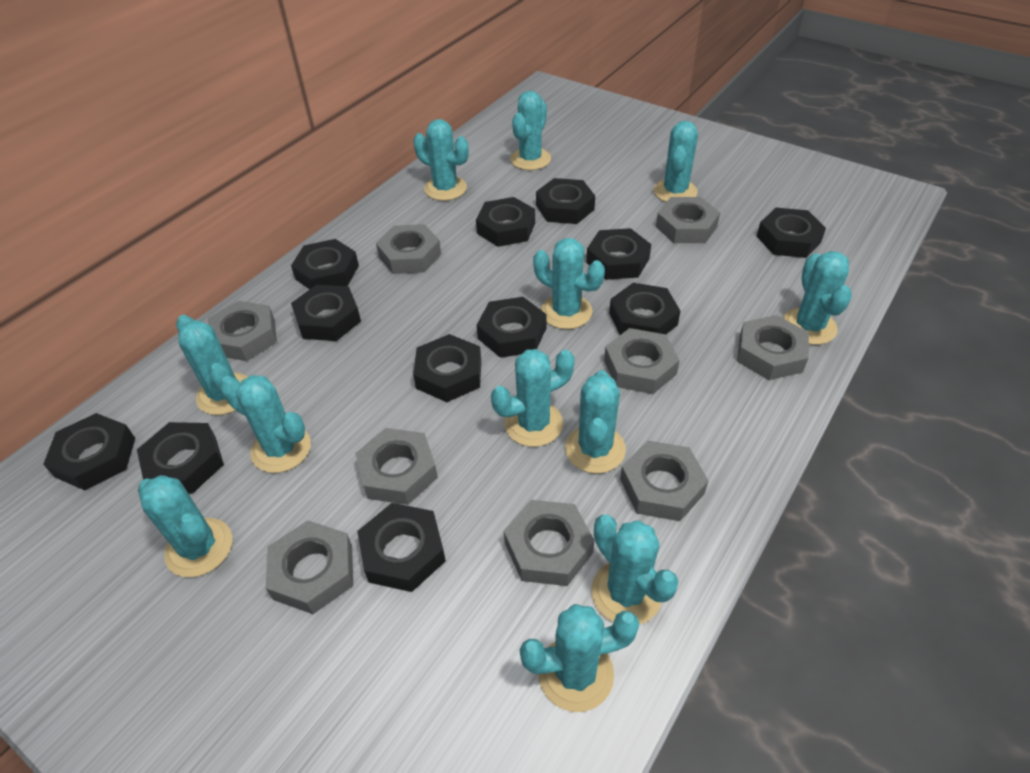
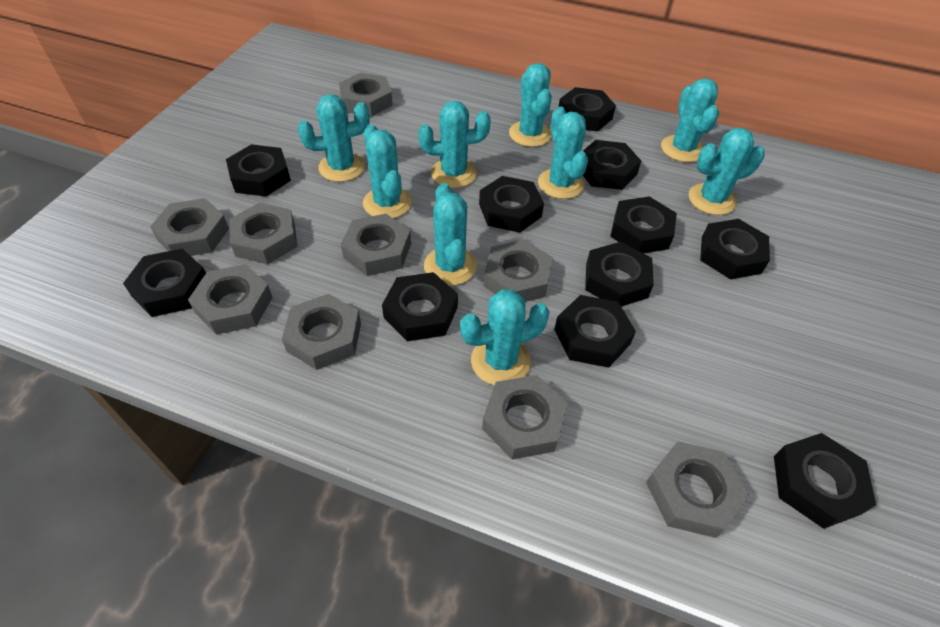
black nut: [43,413,135,490] [137,422,224,494] [291,239,359,289] [291,285,361,341] [357,503,446,592] [413,334,481,402] [476,197,535,247] [477,297,546,358] [536,178,595,224] [586,228,651,280] [609,283,680,335] [757,208,826,258] = 12 -> [123,249,206,317] [226,144,291,197] [382,272,458,341] [479,176,544,233] [554,295,636,368] [559,87,616,132] [583,140,641,190] [585,242,654,307] [610,197,677,253] [700,219,770,280] [774,433,876,529] = 11
turquoise cactus: [138,475,232,577] [176,315,248,415] [220,375,311,473] [413,119,469,201] [491,349,575,447] [510,91,551,170] [520,604,639,712] [533,238,605,329] [565,370,626,473] [591,515,679,625] [653,121,698,202] [783,251,852,345] = 12 -> [298,94,370,182] [363,124,412,218] [418,101,491,188] [424,183,477,286] [460,289,550,385] [509,63,552,147] [538,107,588,199] [661,78,719,162] [689,128,765,215] = 9

